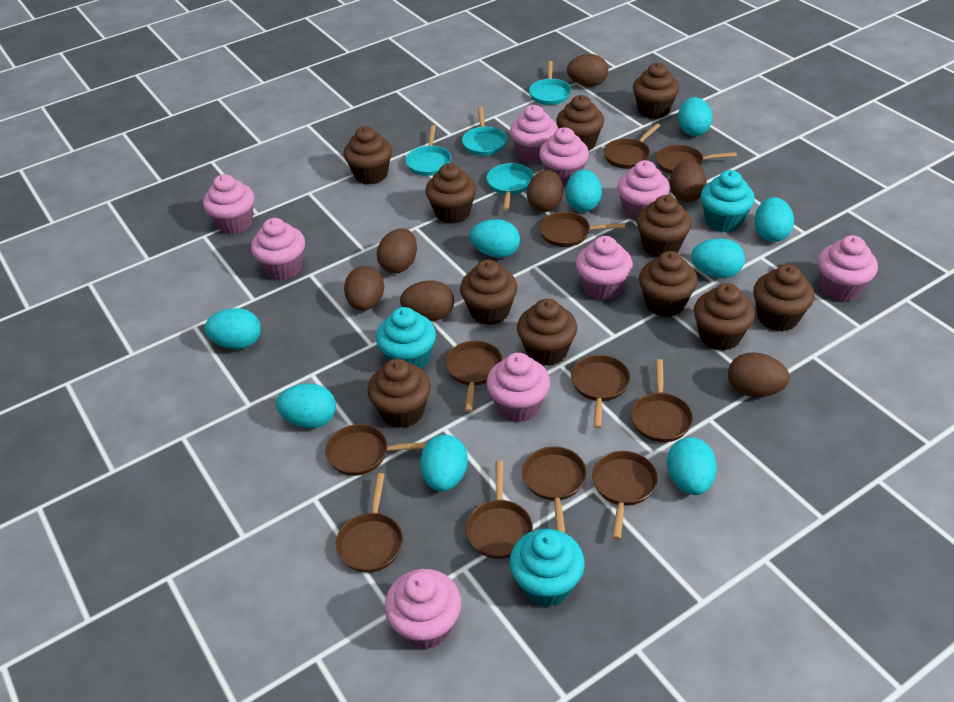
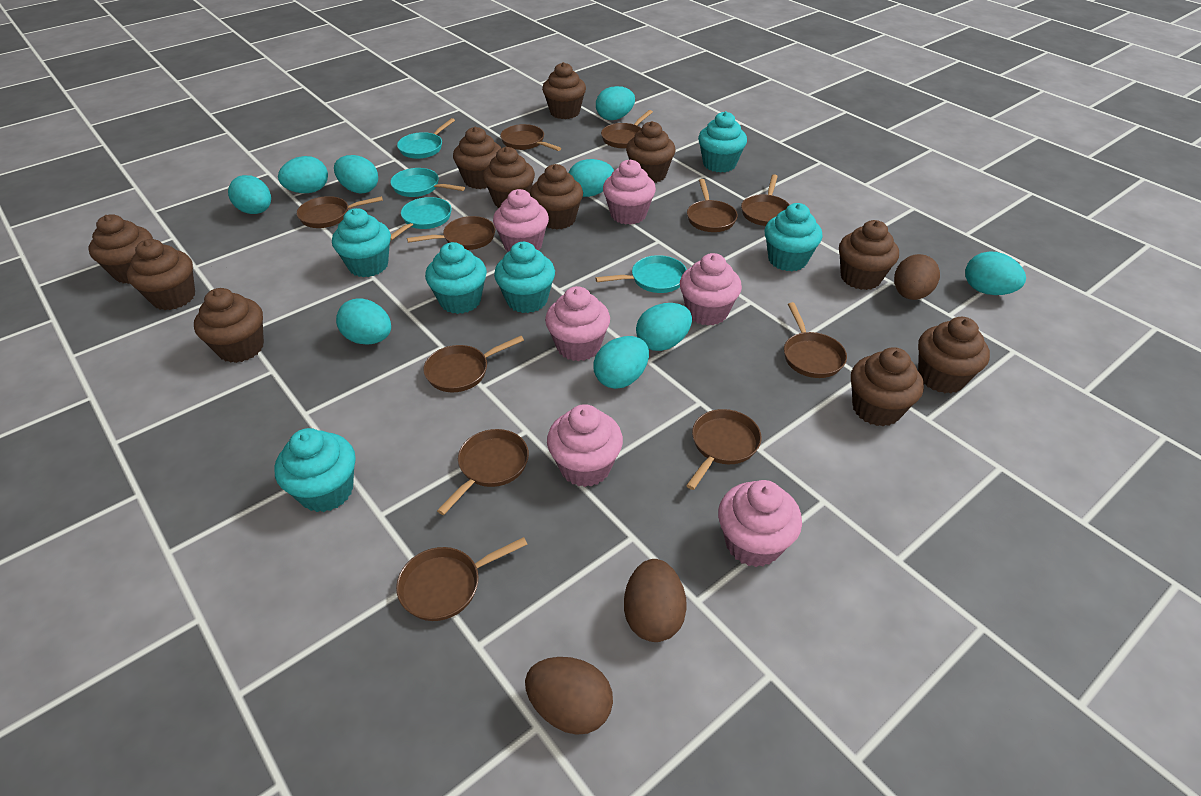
brown egg: [344,266,384,311] [377,228,417,273] [400,281,454,321] [527,170,563,212] [567,54,608,86] [670,160,707,202] [728,352,790,397] = 7 -> [525,657,613,735] [624,559,687,642] [894,254,940,300] = 3
pink cupcake: [203,174,254,234] [251,218,305,280] [384,569,461,650] [486,353,550,422] [510,105,558,163] [539,127,589,187] [576,236,633,301] [617,160,670,221] [818,235,878,301] = 9 -> [493,189,549,252] [545,286,610,361] [547,404,623,487] [603,159,656,225] [680,253,742,325] [718,480,802,567] = 6
turquoise cupcake: [376,307,436,369] [510,529,585,607] [700,170,755,232] = 3 -> [274,428,355,512] [332,208,391,277] [425,242,487,314] [494,242,555,313] [698,111,747,173] [764,203,822,271] = 6

